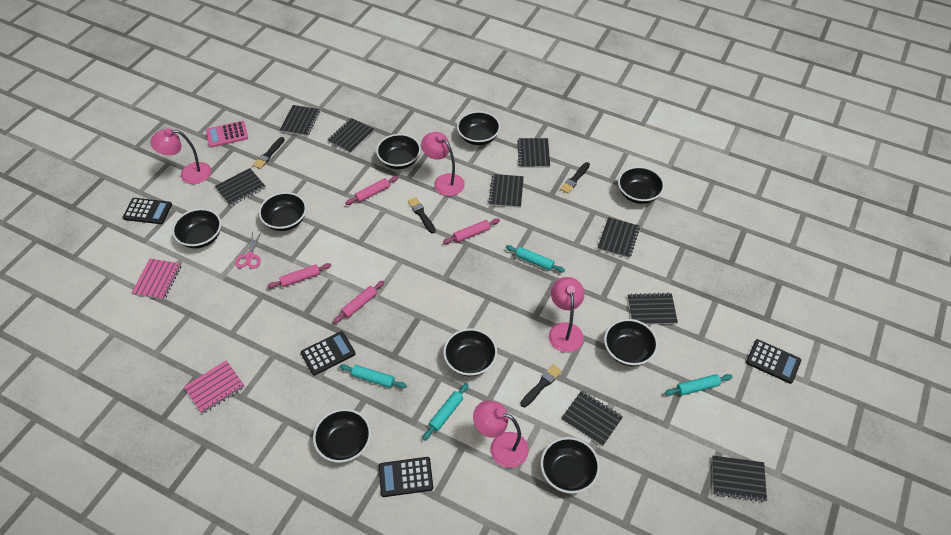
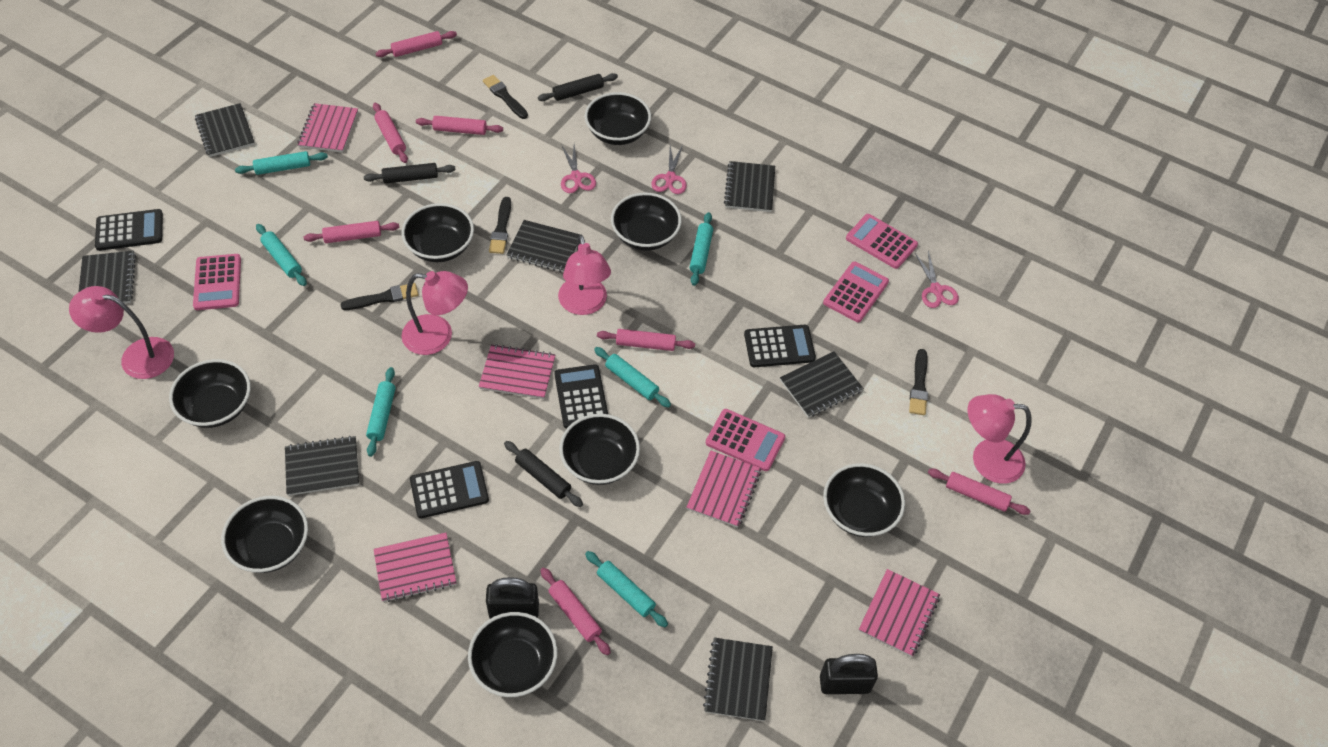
black bowl: [172,208,221,248] [259,192,307,231] [313,409,371,463] [376,134,421,169] [443,328,497,376] [457,111,500,145] [541,437,600,494] [604,319,658,366] [618,166,665,204] = 9 -> [169,359,251,428] [221,496,308,573] [402,203,474,262] [468,612,557,697] [559,414,640,485] [585,92,651,145] [611,192,682,251] [823,463,905,537] = 8
black notebook: [215,168,266,206] [280,105,320,136] [328,118,374,153] [488,174,524,208] [517,138,550,168] [561,391,623,446] [598,217,640,258] [628,293,678,325] [712,456,767,502] = 9 -> [78,251,136,304] [195,103,255,157] [285,435,359,496] [507,220,580,273] [703,638,773,721] [724,161,775,212] [780,351,864,418] = 7
black padlock: none = 0 -> [486,577,539,619] [820,654,878,694] = 2
black rolling pin: none = 0 -> [364,163,456,184] [504,441,583,507] [538,73,618,101] = 3
pink calculator: [206,121,248,147] = 1 -> [193,254,241,310] [706,409,785,471] [823,262,889,322] [846,214,918,269] = 4
pink notebook: [132,259,182,300] [184,361,245,414] = 2 -> [297,103,358,152] [373,533,456,602] [479,344,555,399] [686,451,762,528] [859,569,940,657] = 5
pink rolling pin: [267,263,331,288] [333,281,385,324] [345,176,398,205] [443,218,500,244] = 4 -> [304,221,399,243] [373,103,408,163] [376,31,457,57] [416,116,503,135] [541,568,611,655] [597,329,695,351] [928,469,1030,515] = 7
pink scissors: [235,231,261,269] = 1 -> [561,144,596,193] [651,145,687,194] [915,251,959,308] = 3
turquoise rolling pin: [340,364,407,389] [423,383,468,440] [506,245,565,273] [665,374,733,396] = 4 -> [235,151,328,175] [256,224,307,286] [366,367,396,457] [585,551,668,628] [594,347,671,408] [690,212,713,286] = 6

